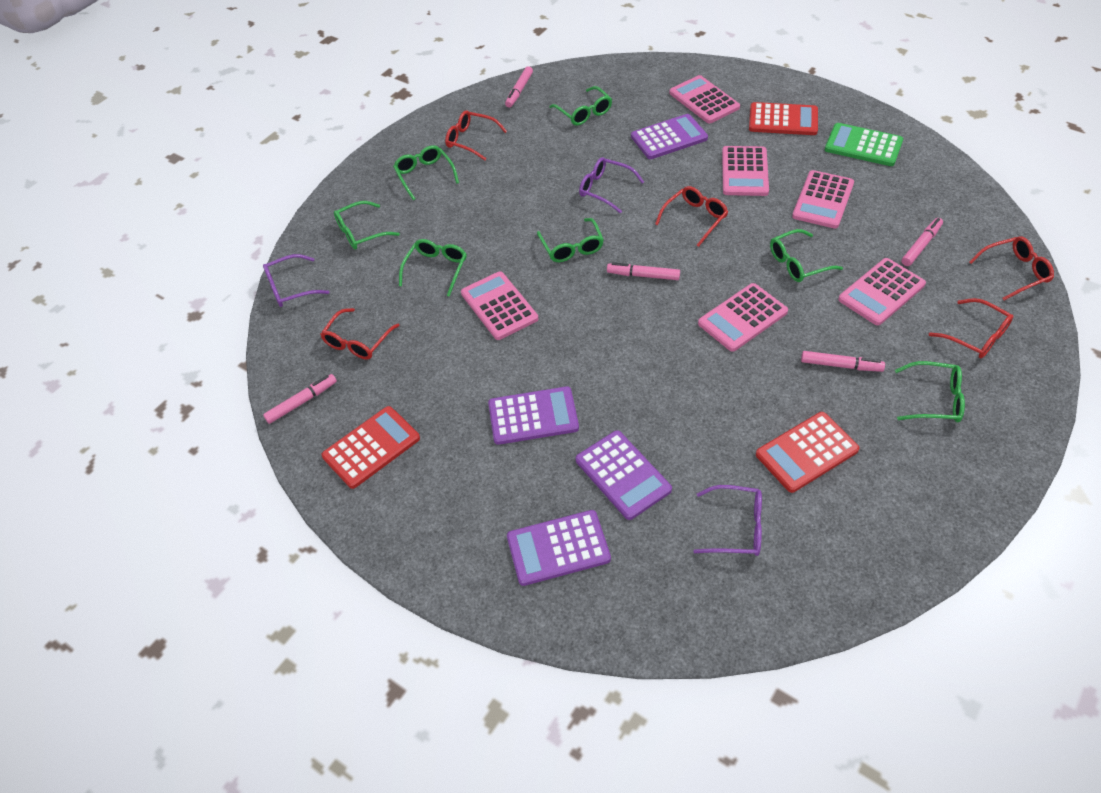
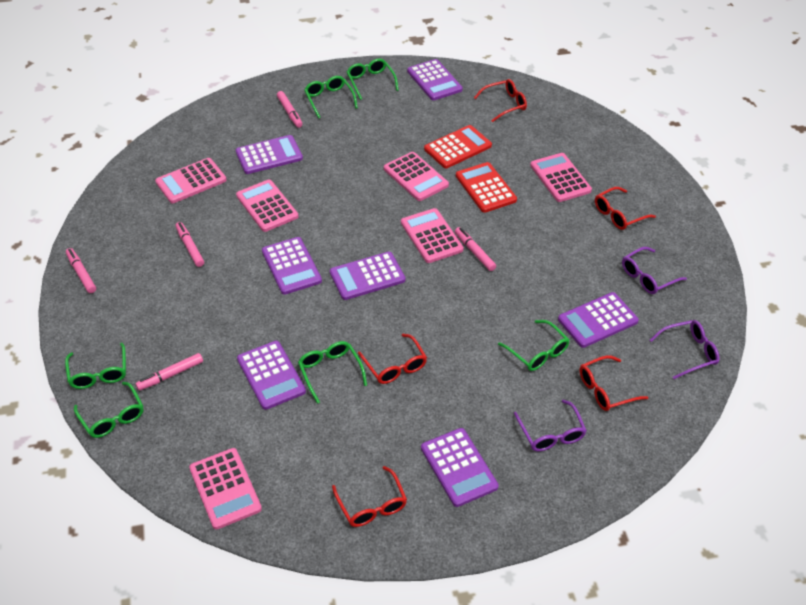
green calculator: [825,123,903,166] = 1 -> none = 0
green glasses: [334,201,400,249] [393,145,459,200] [399,239,467,297] [537,218,604,262] [549,86,612,125] [770,229,843,282] [895,361,965,422] = 7 -> [65,343,126,389] [74,382,144,438] [298,341,367,404] [304,76,358,119] [347,58,399,100] [498,320,569,371] = 6
purple calculator: [488,386,579,445] [507,510,611,586] [576,430,672,520] [631,114,708,159] = 4 -> [236,135,303,174] [237,341,306,410] [262,237,322,295] [330,252,405,300] [407,59,463,100] [421,428,499,507] [558,292,639,348] = 7
red calculator: [322,406,420,489] [749,102,818,135] [756,412,859,493] = 3 -> [424,125,492,168] [456,162,517,213] = 2

